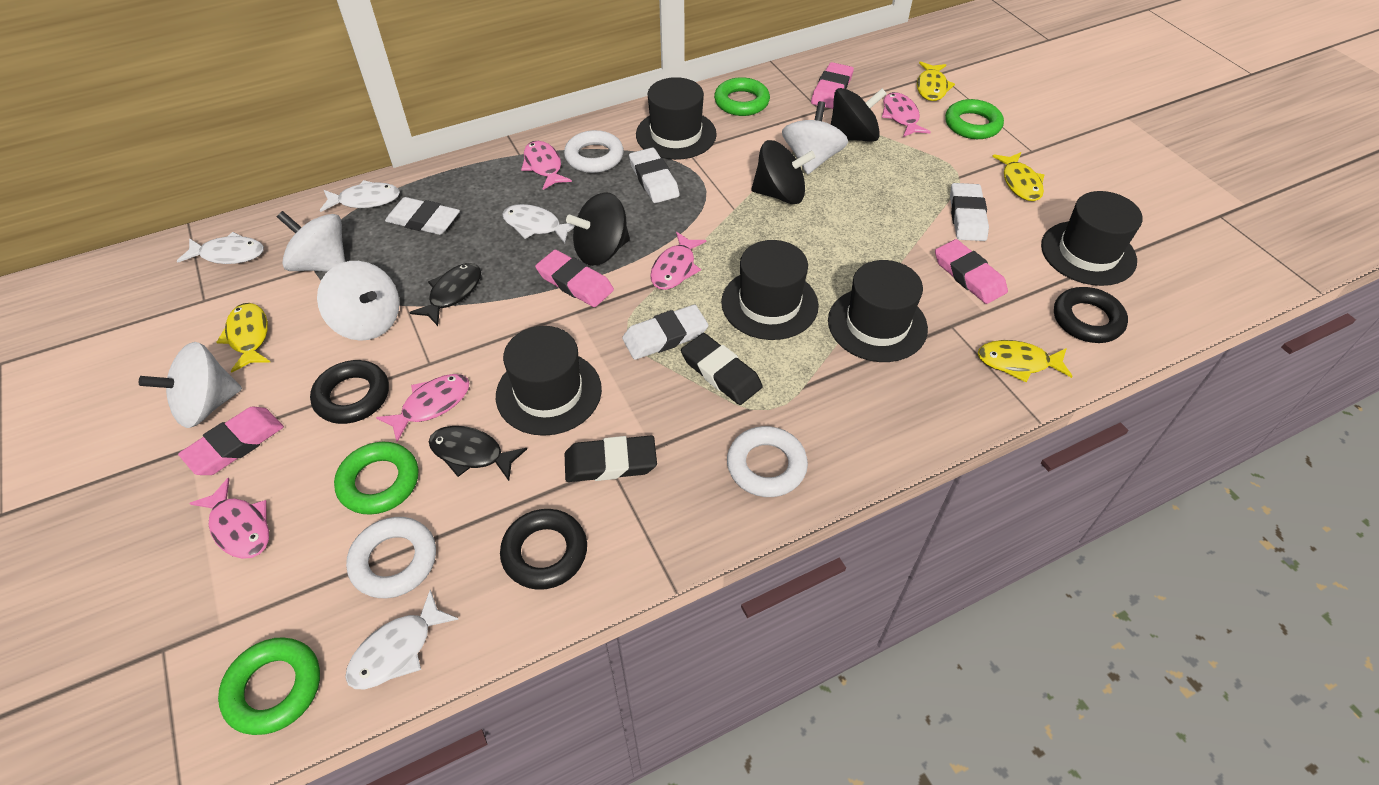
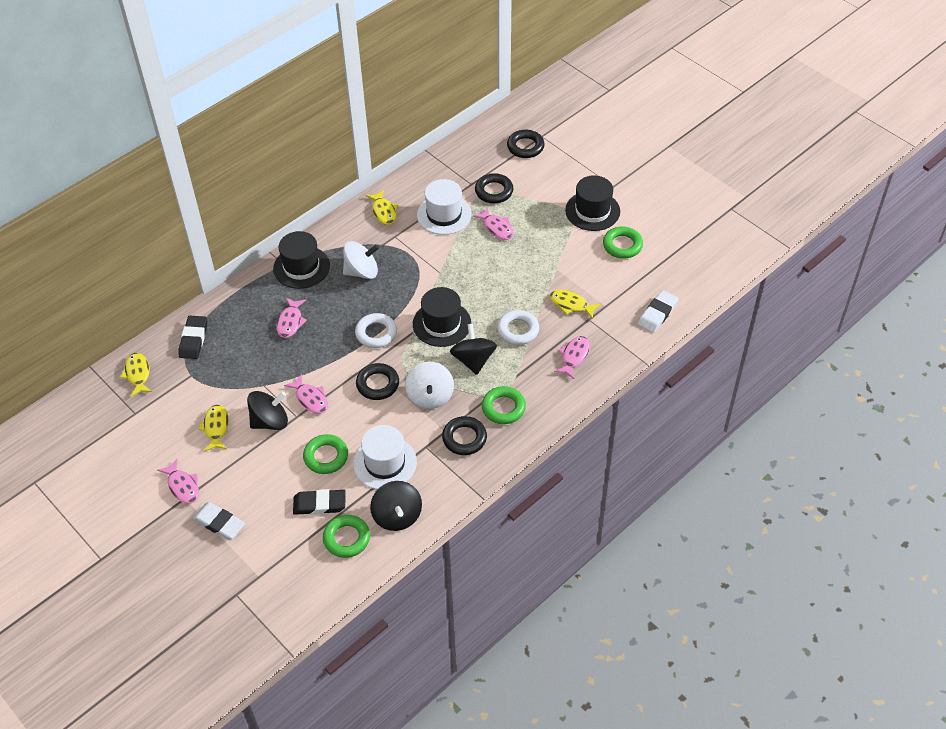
black fish: [409,263,481,326] [429,426,527,481] = 2 -> none = 0
black hat: [496,326,602,436] [636,77,717,160] [721,240,819,340] [828,260,928,362] [1041,191,1143,286] = 5 -> [273,231,330,289] [413,287,471,347] [565,175,620,231] = 3
black ring: [310,360,389,424] [500,509,587,590] [1054,287,1128,343] = 3 -> [356,363,399,400] [442,416,487,455] [475,173,514,203] [507,130,545,158] = 4
pink eraser: [178,407,284,475] [535,250,614,307] [811,62,854,109] [935,239,1008,304] = 4 -> none = 0
white eraser: [385,197,460,235] [622,305,709,360] [629,148,680,203] [950,183,989,241] = 4 -> [192,502,245,540] [638,290,678,333] = 2
white fish: [177,232,264,264] [320,180,400,212] [345,590,459,689] [502,204,575,243] = 4 -> none = 0
white hat: none = 0 -> [353,425,417,490] [417,179,472,235] = 2
white ring: [346,517,436,598] [564,130,624,173] [727,426,808,497] = 3 -> [355,313,397,348] [497,310,539,345] = 2
white spinning top: [139,342,242,428] [277,211,345,272] [317,261,400,341] [782,101,848,175] = 4 -> [343,241,379,279] [405,362,454,409] = 2

